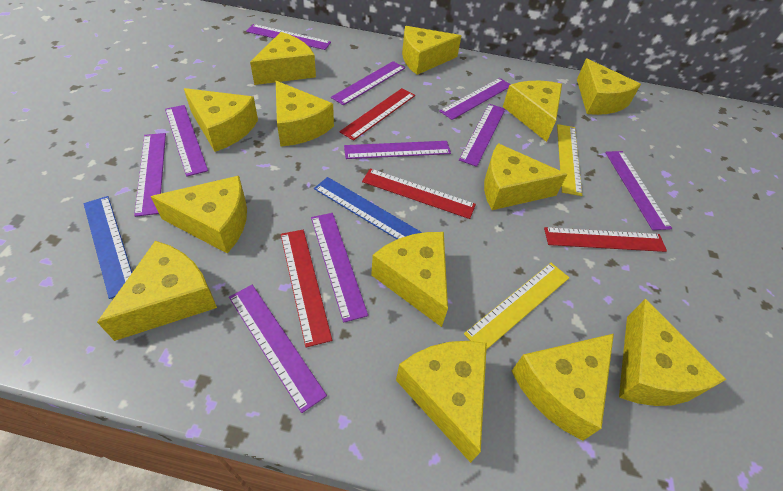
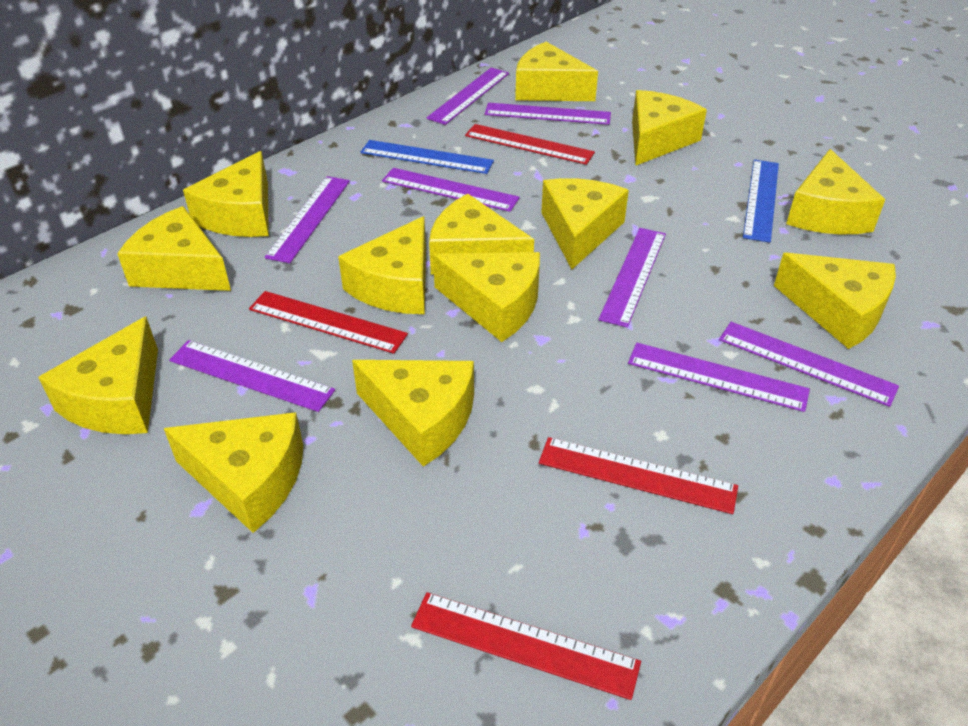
purple ruler: [134,133,166,217] [165,105,208,177] [229,285,327,413] [246,24,331,50] [311,213,368,323] [331,61,405,105] [344,141,451,159] [439,78,511,120] [459,104,505,167] [605,151,672,230] = 10 -> [169,340,335,412] [265,176,350,263] [382,168,520,212] [426,68,509,125] [485,103,611,125] [599,228,666,327] [628,343,810,412] [719,322,899,407] = 8
yellow ruler: [464,263,569,350] [557,124,582,196] = 2 -> none = 0

